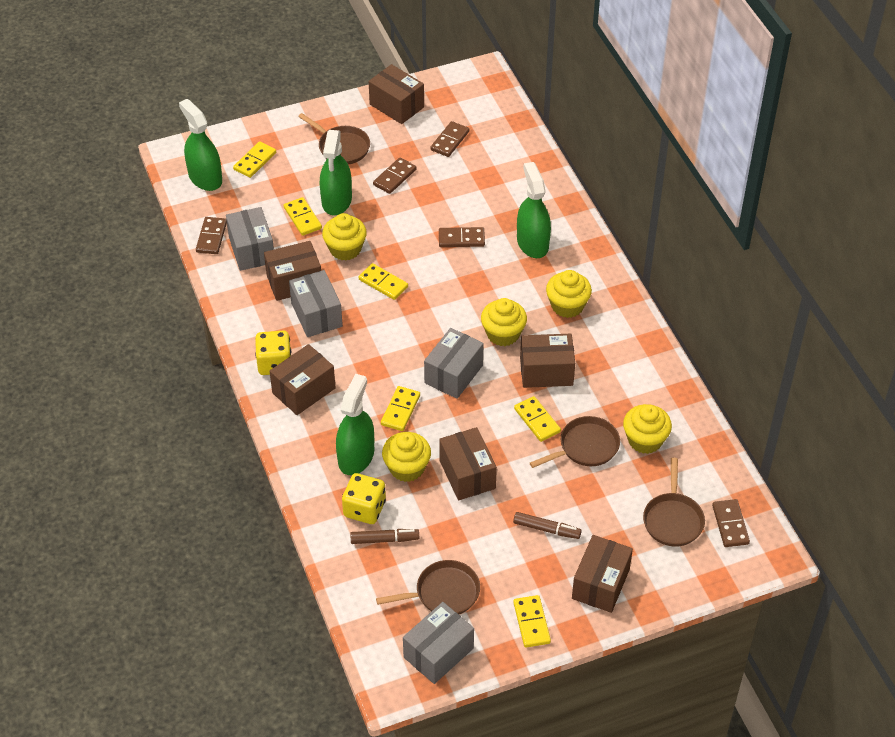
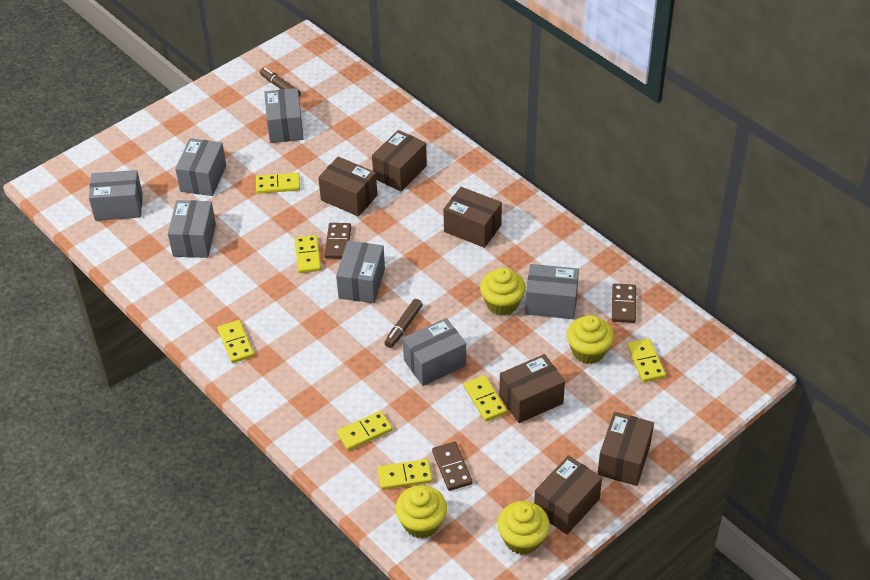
brown domino: [196,217,227,254] [373,157,417,194] [430,121,469,157] [439,227,485,247] [712,499,750,547] = 5 -> [325,223,351,259] [432,442,473,491] [612,283,636,323] = 3
brown pan: [298,113,370,164] [376,560,480,614] [530,416,620,468] [643,458,705,546] = 4 -> none = 0
green spray bottle: [179,99,222,191] [320,130,352,215] [336,374,374,475] [517,162,551,258] = 4 -> none = 0
grey box: [226,207,274,271] [289,270,343,337] [403,602,474,684] [424,328,484,399] = 4 -> [89,170,143,221] [168,200,216,258] [175,138,226,196] [264,88,304,143] [336,241,385,303] [403,318,466,386] [525,264,579,319] = 7
yellow cupcake: [322,213,367,261] [382,432,431,482] [481,298,527,346] [546,270,592,318] [623,404,672,454] = 5 -> [395,485,447,538] [480,268,526,315] [497,501,550,555] [567,315,614,364] = 4
yellow dice: [255,331,291,375] [342,473,386,524] = 2 -> none = 0
yellow domino: [233,141,276,178] [284,197,322,236] [359,263,408,300] [381,386,420,431] [513,595,551,648] [514,396,561,442] = 6 -> [218,320,254,363] [256,173,300,194] [295,235,321,273] [337,411,392,451] [377,459,432,490] [464,375,507,421] [627,338,666,382] = 7

